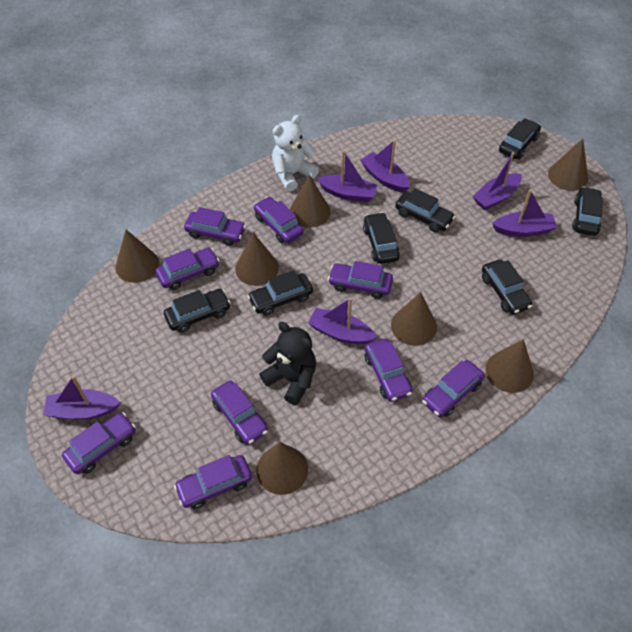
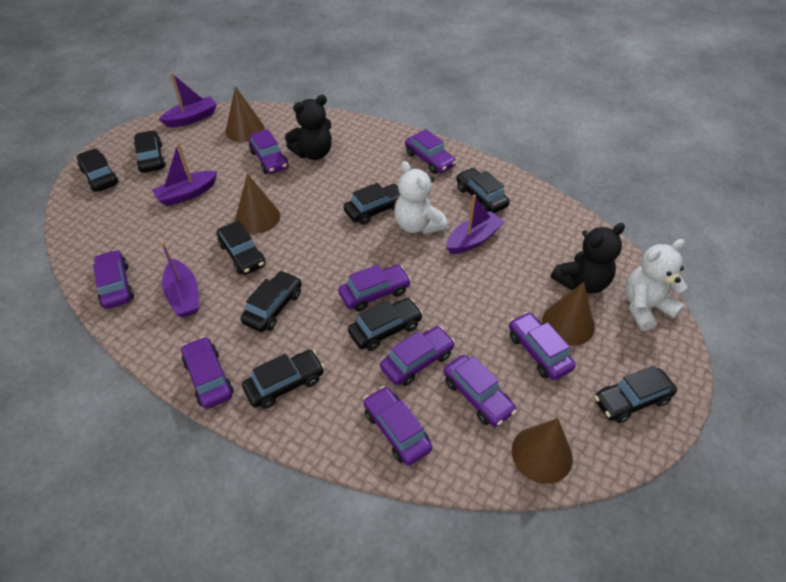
black car: [164,289,231,333] [247,270,313,316] [363,212,400,264] [395,188,455,233] [482,259,532,314] [499,118,541,159] [572,187,603,236] = 7 -> [77,149,119,192] [134,130,166,173] [217,220,265,275] [241,271,302,332] [242,350,325,409] [343,183,400,225] [348,298,423,351] [456,168,510,213] [594,366,677,423] = 9
black teddy bear: [259,322,316,405] = 1 -> [285,95,332,160] [551,223,625,294] = 2
brown cone: [116,230,159,283] [235,233,279,286] [256,442,308,495] [290,175,330,228] [391,292,437,346] [486,339,534,393] [548,139,588,191] = 7 -> [226,86,265,142] [235,173,280,234] [511,418,573,484] [542,282,595,346] = 4
purple boat: [43,376,120,420] [308,298,377,344] [317,151,378,202] [360,140,410,193] [473,152,522,210] [492,190,557,237] = 6 -> [152,143,217,206] [159,73,217,127] [161,242,199,317] [446,195,505,254] = 4
white teddy bear: [272,115,319,191] = 1 -> [394,161,448,234] [625,239,687,331] = 2

